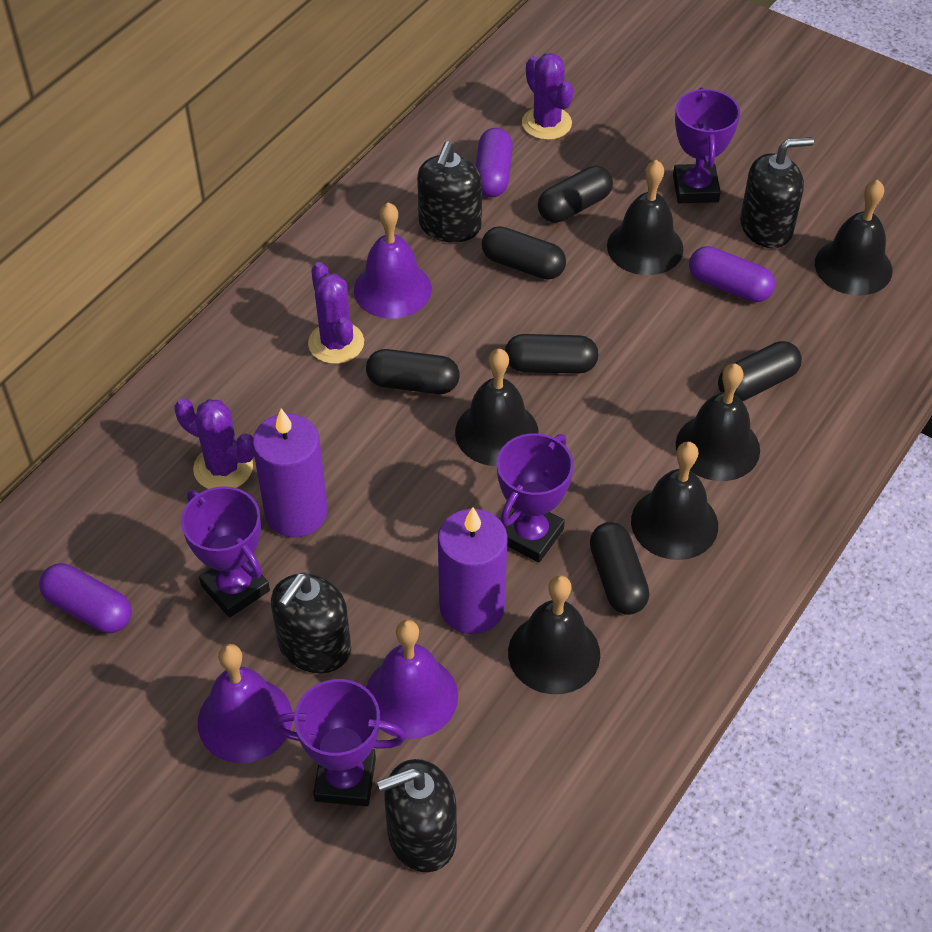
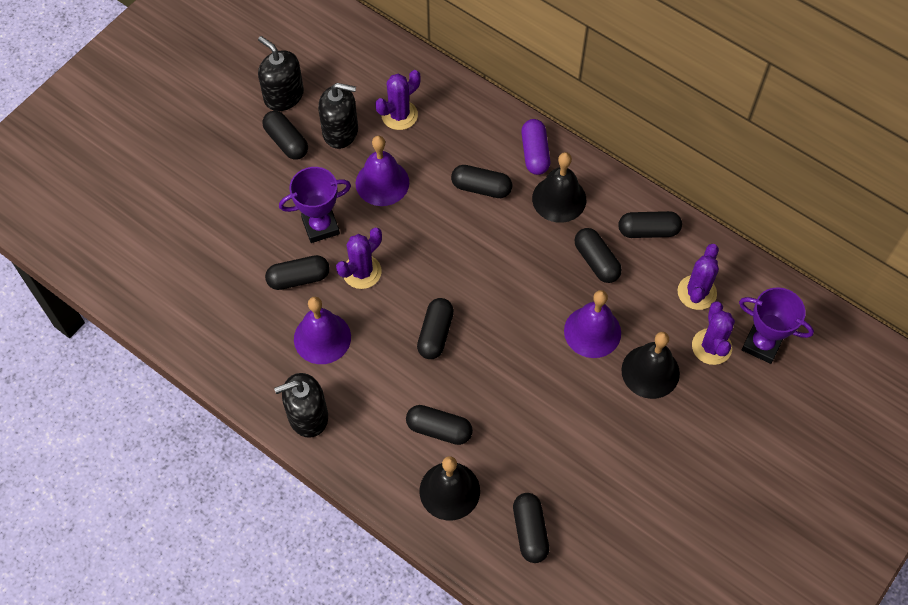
black bell: [455,349,539,466] [508,575,600,694] [607,160,684,275] [631,442,718,560] [676,363,760,481] [815,180,892,296] = 6 -> [420,456,480,520] [532,152,586,223] [621,332,680,399] = 3
black capsule: [366,349,460,394] [482,226,566,280] [505,334,599,374] [538,166,613,223] [590,522,649,615] [718,341,802,401] = 6 -> [262,111,308,160] [265,255,330,290] [406,405,473,445] [417,298,454,359] [451,165,512,198] [513,493,549,563] [574,228,622,283] [618,211,682,238] = 8
black soap dispenser: [271,572,351,673] [377,759,457,872] [417,142,482,243] [740,137,814,248] = 4 -> [258,36,304,111] [274,373,328,438] [318,83,358,149] = 3
purple cactus: [174,398,254,489] [308,262,364,364] [522,53,573,140] = 3 -> [336,228,382,289] [375,70,421,130] [677,244,719,310] [692,301,735,365] = 4
purple candle: [253,408,328,537] [438,507,508,634] = 2 -> none = 0
purple capsule: [39,563,132,633] [476,128,513,198] [689,246,775,302] = 3 -> [521,119,550,175] = 1
purple trophy: [181,486,270,618] [272,679,406,806] [497,433,574,563] [673,87,740,203] = 4 -> [279,167,351,243] [739,287,814,364] = 2

